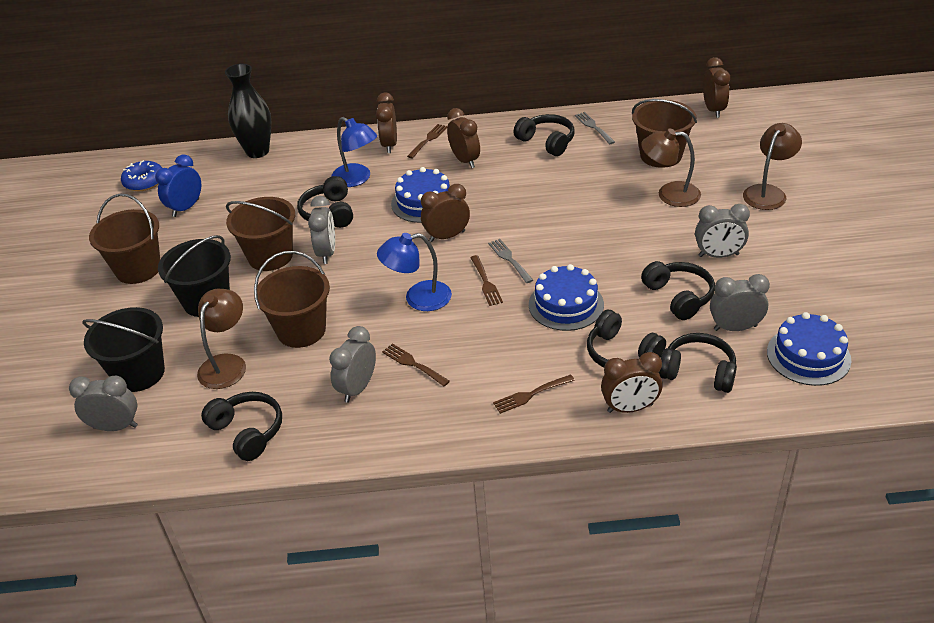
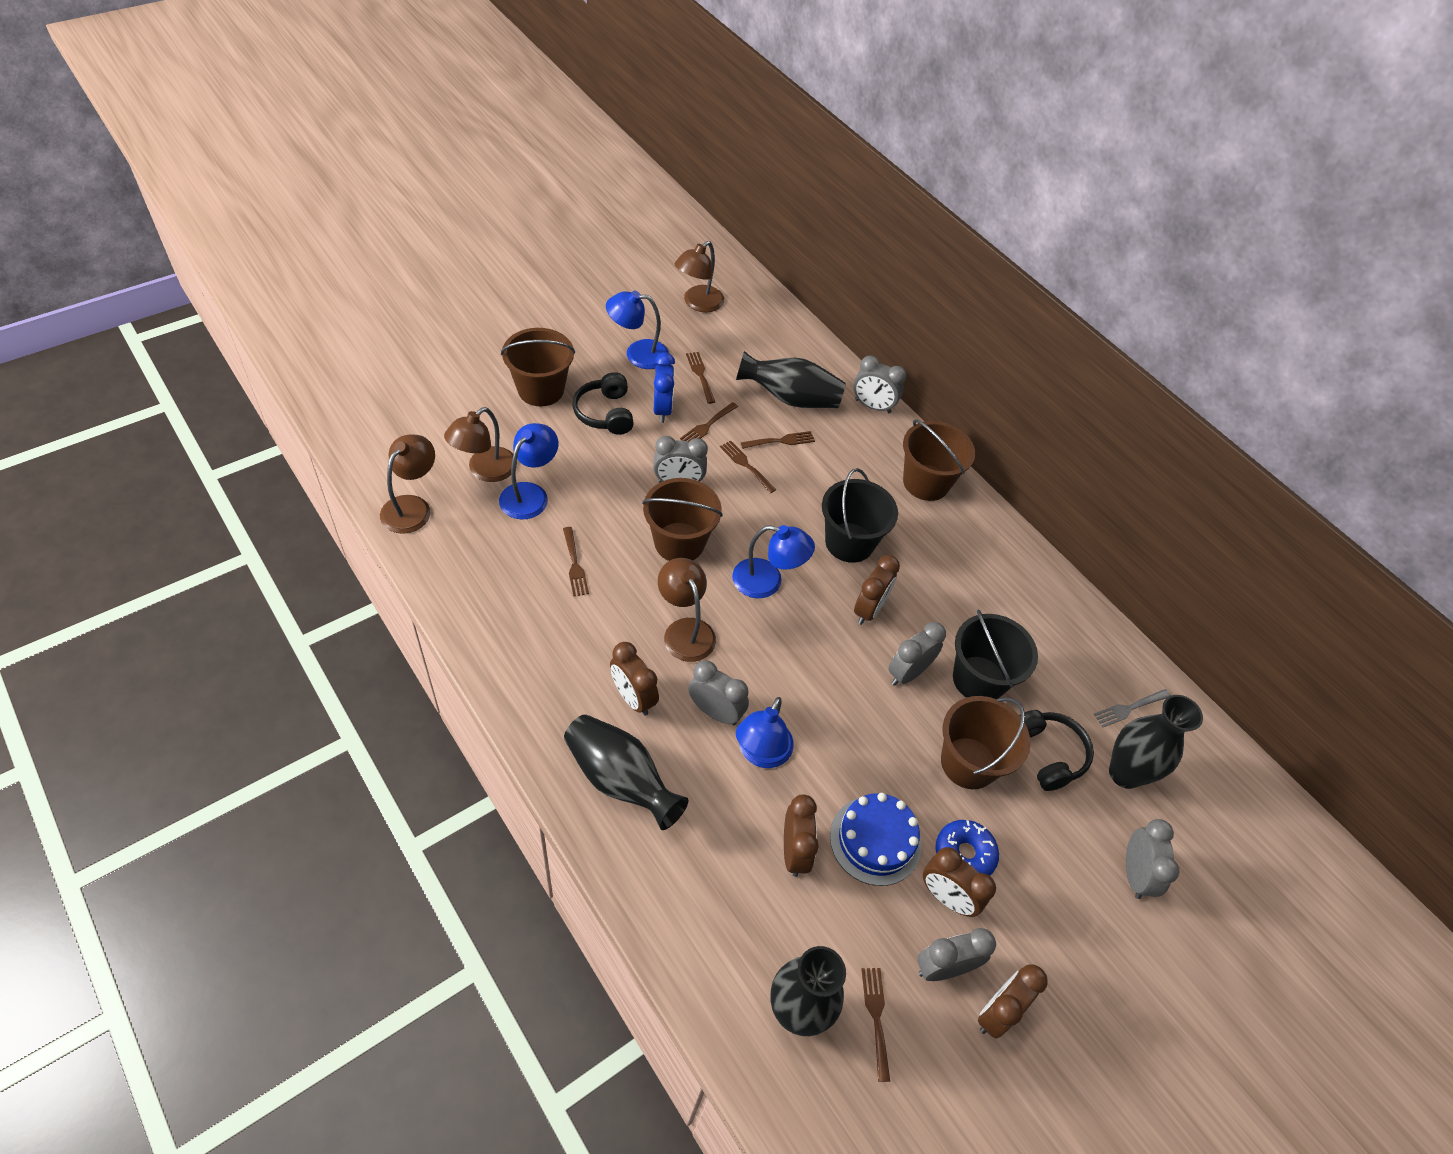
black headphones: [201,392,282,461] [297,176,353,228] [514,114,575,156] [587,310,666,367] [641,261,715,320] [659,333,737,393] = 6 -> [572,372,634,435] [1020,710,1094,791] = 2
black vase: [225,64,272,158] = 1 -> [564,714,688,830] [736,351,846,408] [771,946,846,1036] [1109,695,1203,789] = 4
blue cake: [391,167,450,223] [529,264,604,331] [767,312,851,386] = 3 -> [830,793,922,886] = 1
blue lamp: [331,117,377,187] [377,233,452,311] = 2 -> [499,423,558,519] [606,291,669,369] [732,525,815,598] [736,697,794,768] = 4
brown fork: [382,343,450,386] [407,124,448,158] [470,255,503,306] [493,374,575,414] = 4 -> [563,527,589,597] [680,402,738,442] [686,352,715,404] [720,440,776,493] [740,431,815,449] [861,968,890,1082] = 6
brown lamp: [197,289,246,389] [641,129,701,207] [743,123,802,210] = 3 -> [380,435,435,534] [444,407,517,482] [658,558,716,662] [675,241,724,312] = 4
grey clock: [69,375,138,431] [308,196,335,264] [329,326,376,403] [695,204,750,258] [710,274,770,331] = 5 -> [653,436,708,483] [688,660,749,725] [853,356,907,413] [888,622,946,686] [917,928,996,981] [1126,819,1180,899] = 6
grey fork: [488,239,533,283] [575,112,615,144] = 2 -> [1094,689,1171,727] = 1

